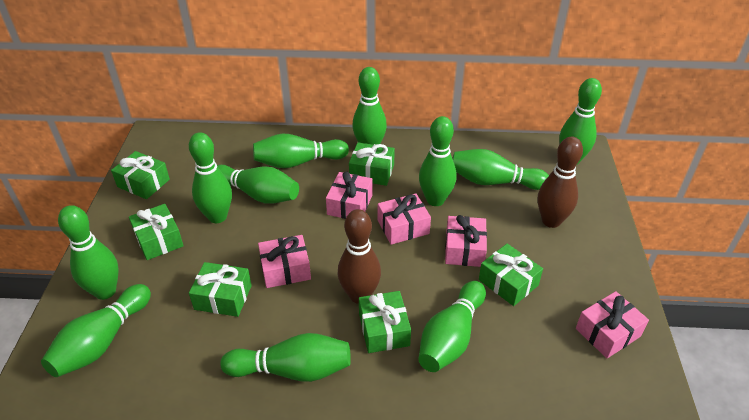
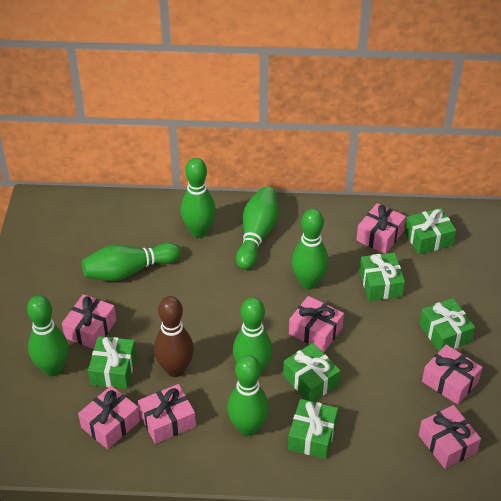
brown bowling pin: [338,209,381,304] [538,137,583,228] = 2 -> [154,296,194,377] = 1
green bowling pin: [41,284,151,377] [58,205,119,300] [189,132,232,223] [217,165,299,204] [220,333,351,382] [253,133,349,168] [352,67,387,145] [418,281,486,372] [419,116,456,206] [452,149,549,190] [559,78,602,165] = 11 -> [27,295,69,376] [82,243,180,281] [181,158,216,238] [227,355,269,436] [233,297,273,375] [236,187,278,270] [292,209,329,289] = 7
pink gift: [258,235,311,288] [326,171,373,219] [378,194,431,245] [445,215,487,267] [576,291,649,358] = 5 -> [62,294,116,349] [78,386,140,449] [138,384,196,444] [289,296,344,352] [356,203,406,254] [419,405,481,469] [422,344,483,405] = 7

